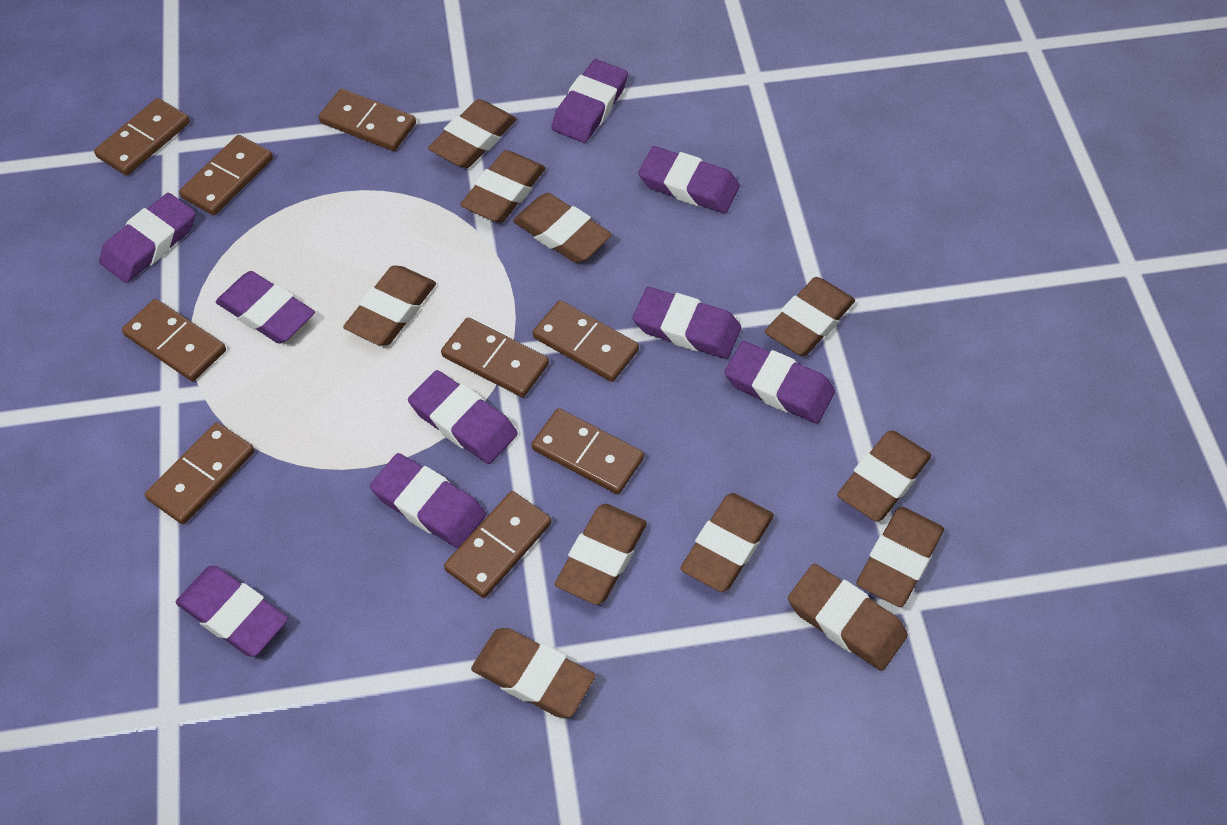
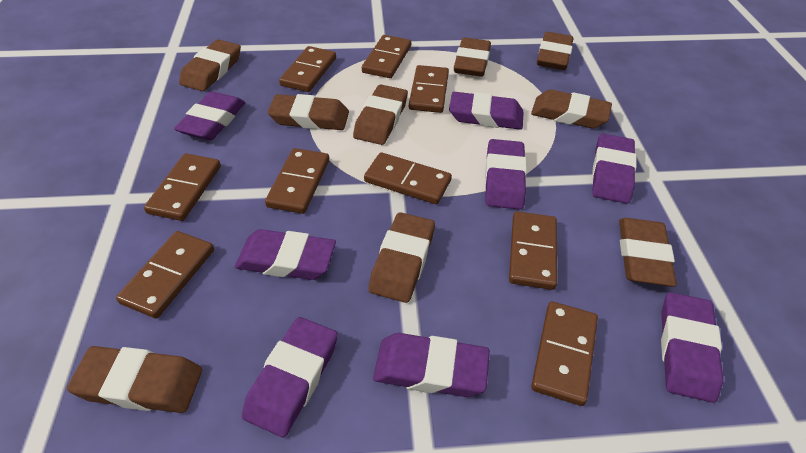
brown eraser: [343,265,436,345] [428,99,516,168] [460,150,545,223] [471,628,596,718] [513,193,612,263] [555,504,647,605] [680,493,774,592] [764,277,855,356] [788,564,908,671] [837,431,931,521] [857,506,944,607] = 11 -> [67,346,202,413] [179,39,241,91] [268,94,349,130] [353,84,408,145] [368,212,435,303] [454,37,491,77] [531,89,612,129] [537,32,574,70] [619,218,677,287] = 9
purple eraser: [99,193,196,283] [176,566,288,657] [216,271,315,344] [370,453,486,548] [408,370,518,464] [551,59,628,143] [633,287,741,359] [638,146,740,213] [724,341,835,423] = 9 -> [174,91,245,140] [235,229,336,280] [242,317,338,437] [373,333,490,397] [449,92,524,130] [485,139,527,210] [592,134,637,204] [661,292,723,403] = 8

